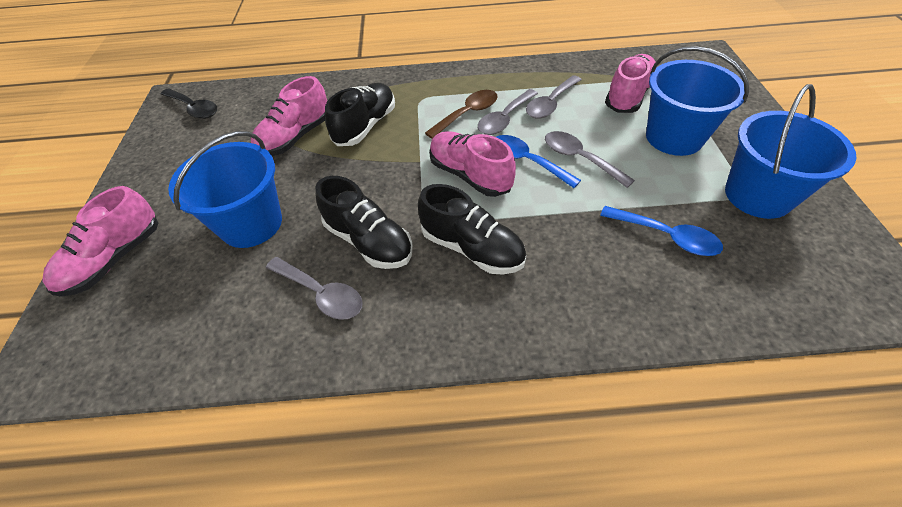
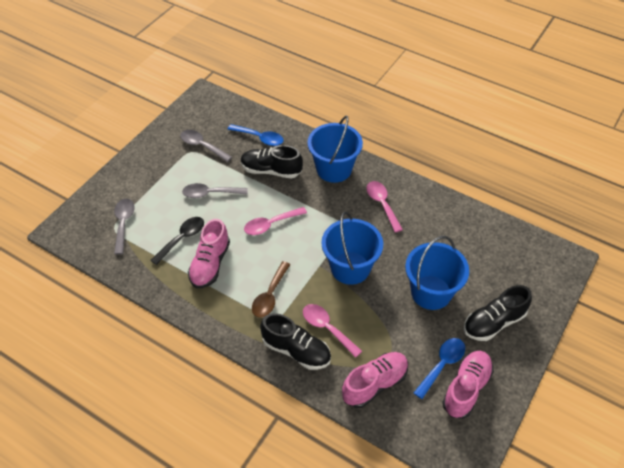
grey spoon: [266,257,363,320] [478,89,538,135] [526,75,582,119] [545,131,635,188] = 4 -> [114,199,135,255] [180,130,232,162] [182,183,248,198] = 3
pink shoe: [42,186,158,297] [251,76,327,156] [429,131,516,197] [605,54,656,113] = 4 -> [188,219,230,288] [342,352,408,408] [442,351,494,419] = 3
pink spoon: none = 0 -> [244,207,307,235] [303,304,362,358] [366,181,403,233] = 3

